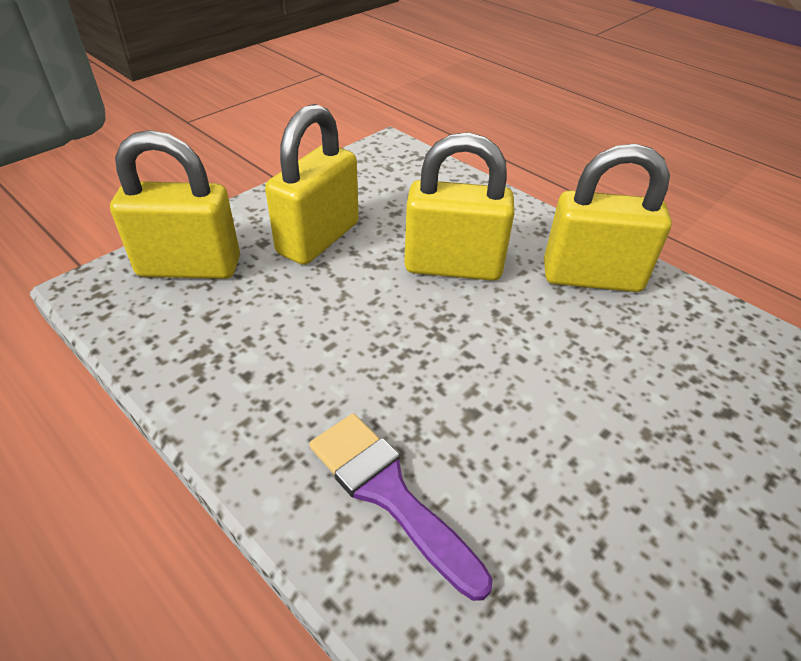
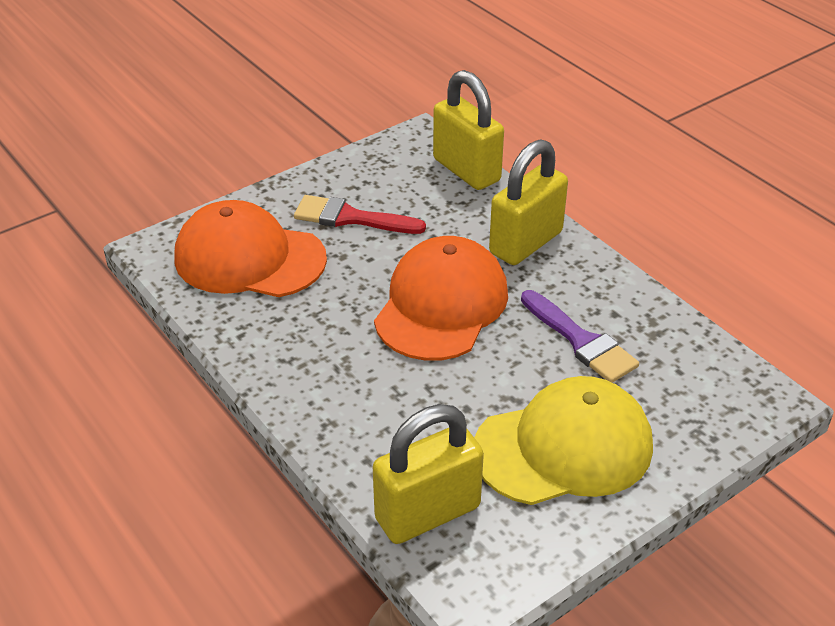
orange cap: none = 0 -> [174,200,327,297] [374,236,508,361] = 2
red brush: none = 0 -> [294,195,426,234] = 1
yellow cap: none = 0 -> [474,376,653,505] = 1
yellow padlock: [110,130,240,279] [265,104,359,265] [404,132,514,281] [544,144,672,292] = 4 -> [373,404,484,544] [433,70,504,190] [489,139,568,265] = 3

